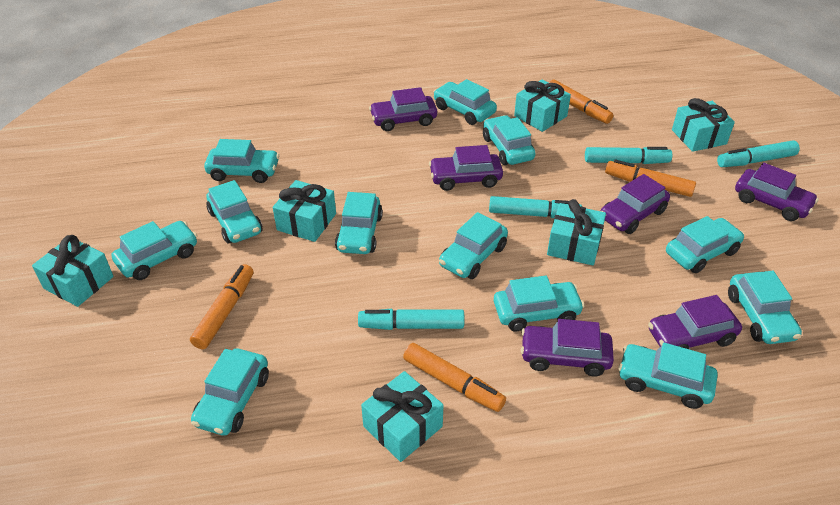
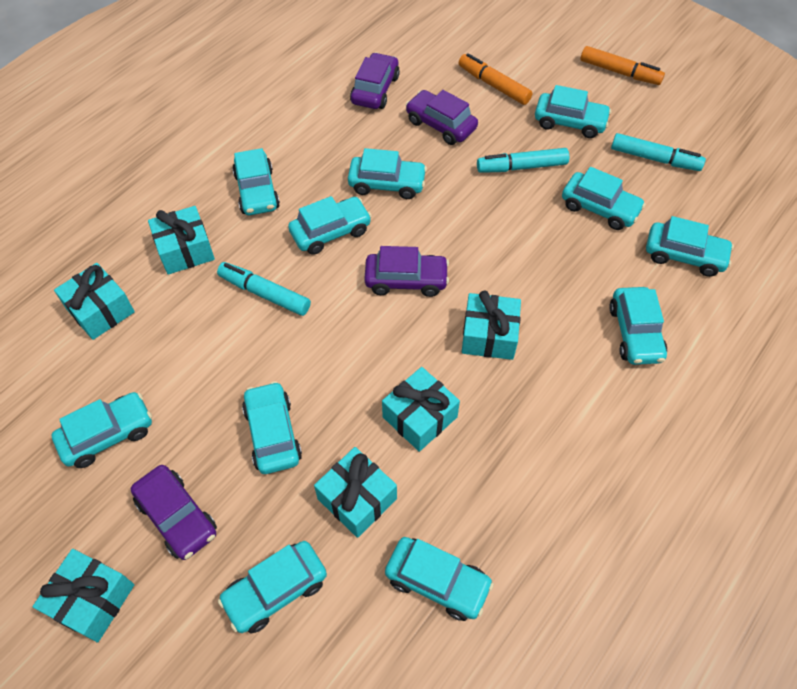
orange marker: [190,264,254,349] [403,343,506,412] [549,79,614,124] [605,159,696,197] = 4 -> [459,53,532,105] [580,46,665,85] = 2
purple car: [369,87,437,131] [429,145,503,191] [521,319,614,377] [601,174,670,234] [648,295,742,349] [735,163,819,221] = 6 -> [131,465,217,560] [350,52,400,109] [364,246,449,297] [405,90,478,145] = 4
turquoise car: [112,221,197,280] [191,349,269,435] [204,139,279,183] [206,180,263,244] [335,192,383,254] [433,79,497,125] [439,212,508,279] [483,115,535,165] [494,276,584,331] [618,343,718,409] [666,216,745,273] [728,271,802,344] = 12 -> [52,392,152,468] [218,541,327,634] [232,148,280,215] [242,381,302,474] [288,196,372,255] [348,148,427,199] [385,537,494,621] [535,85,611,138] [562,167,646,230] [609,287,667,365] [646,216,734,277] = 11
turquoise marker: [358,309,464,330] [489,196,582,218] [585,147,672,164] [717,140,800,167] = 4 -> [217,262,311,316] [477,148,569,173] [611,133,706,171] = 3

